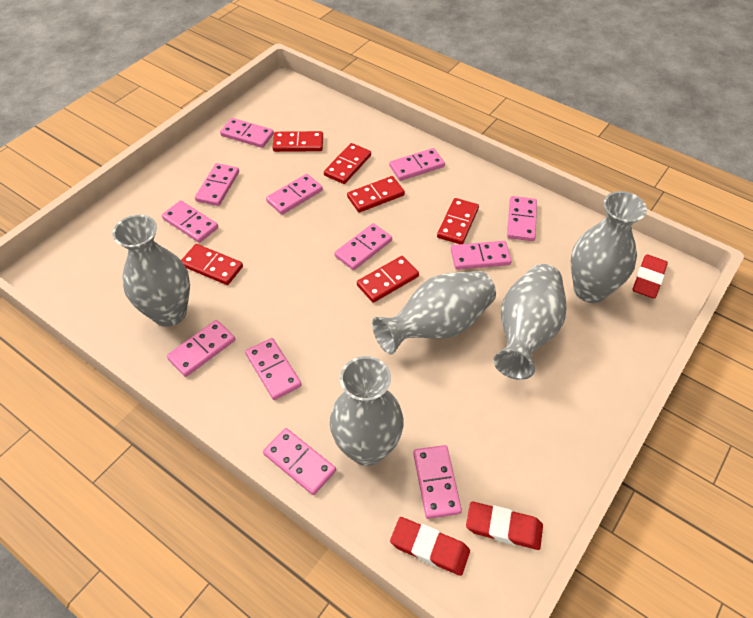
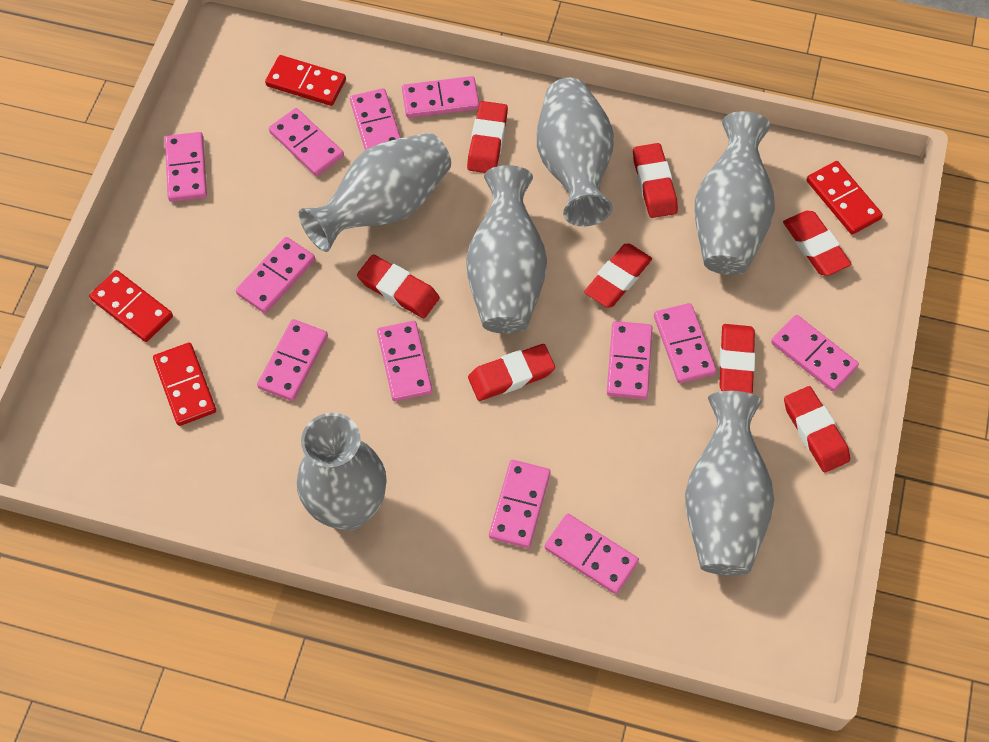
grey vase: [112,215,190,327] [330,356,404,466] [372,271,496,355] [493,264,566,380] [571,191,647,303] = 5 -> [297,413,387,531] [299,132,451,252] [466,165,547,334] [537,78,614,227] [685,391,774,575] [694,111,775,275] = 6
red domino: [181,244,243,285] [272,131,323,152] [324,143,371,184] [347,176,405,212] [357,256,419,303] [437,198,479,244] = 6 -> [89,270,173,342] [153,343,216,426] [265,55,346,106] [807,161,883,235] = 4
red eraser: [390,517,470,576] [466,501,543,550] [632,254,668,299] = 3 -> [357,254,440,318] [467,101,508,173] [468,344,555,401] [584,243,652,308] [633,143,678,218] [719,324,755,394] [783,211,851,276] [784,386,850,473] = 8

